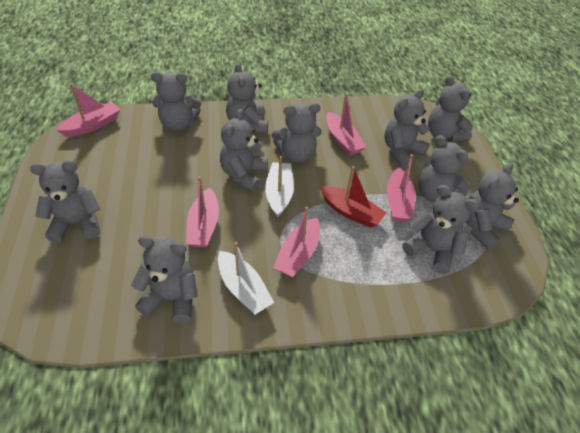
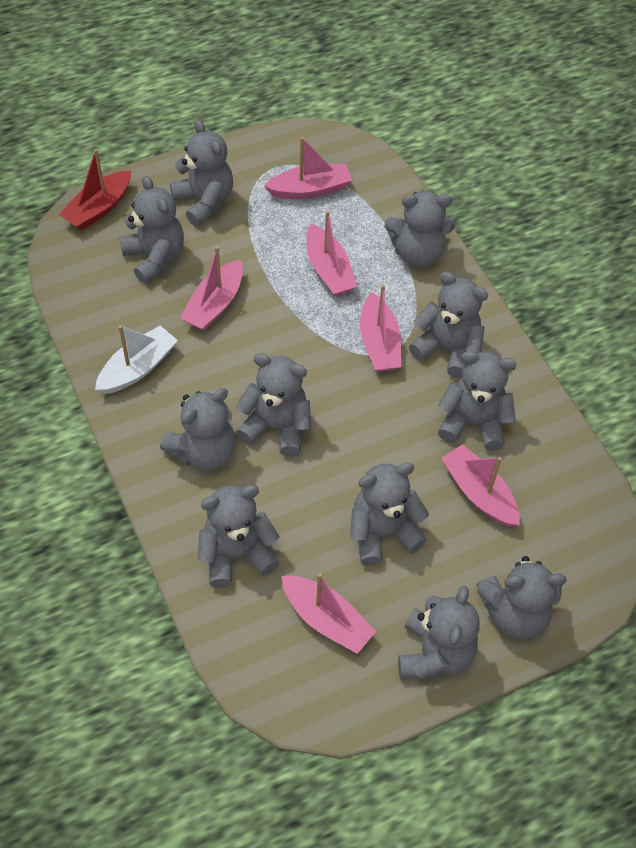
pink boat: [57,83,120,137] [186,176,219,248] [273,206,320,277] [326,93,366,156] [387,154,416,222] = 5 -> [180,246,243,331] [264,137,352,199] [281,573,376,654] [306,211,357,296] [360,284,401,372] [441,444,520,527] = 6
white boat: [218,242,274,314] [265,156,294,218] = 2 -> [95,325,178,394] = 1

